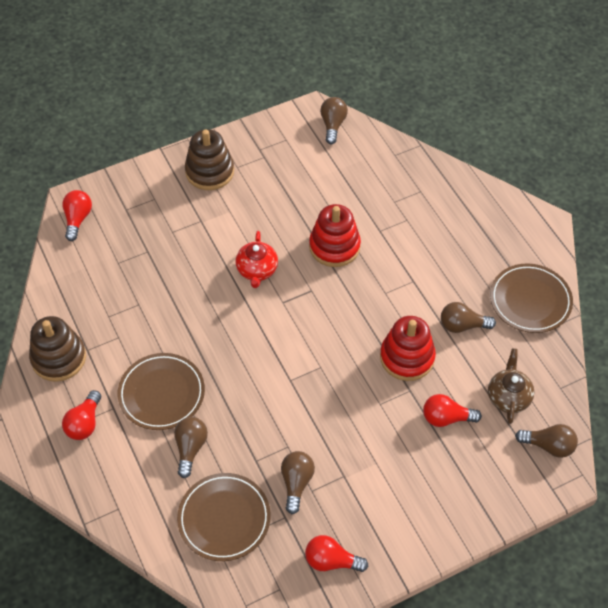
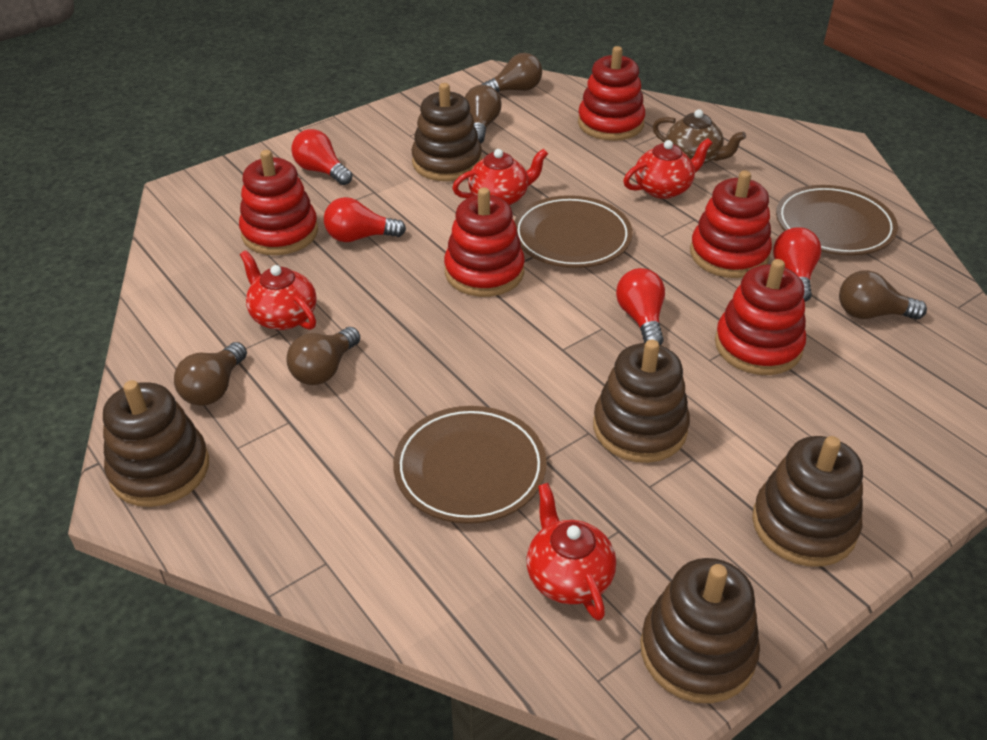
brown stacking toy: [29,316,86,382] [185,129,234,190] = 2 -> [103,380,209,507] [412,83,482,181] [593,339,690,463] [640,558,760,703] [752,436,863,567] = 5
red stacking toy: [309,204,361,267] [380,316,436,381] = 2 -> [239,150,318,255] [444,187,525,297] [578,46,645,141] [690,170,772,278] [715,259,806,375] = 5
red teapot: [235,231,278,288] = 1 -> [240,250,316,330] [452,149,548,205] [526,483,616,621] [623,138,712,199] = 4

